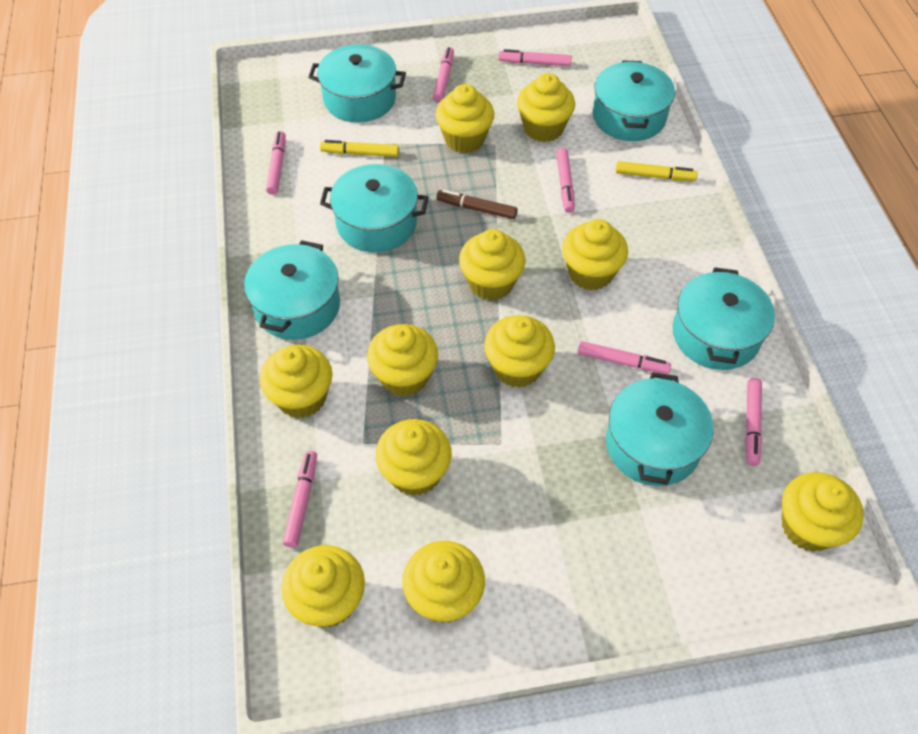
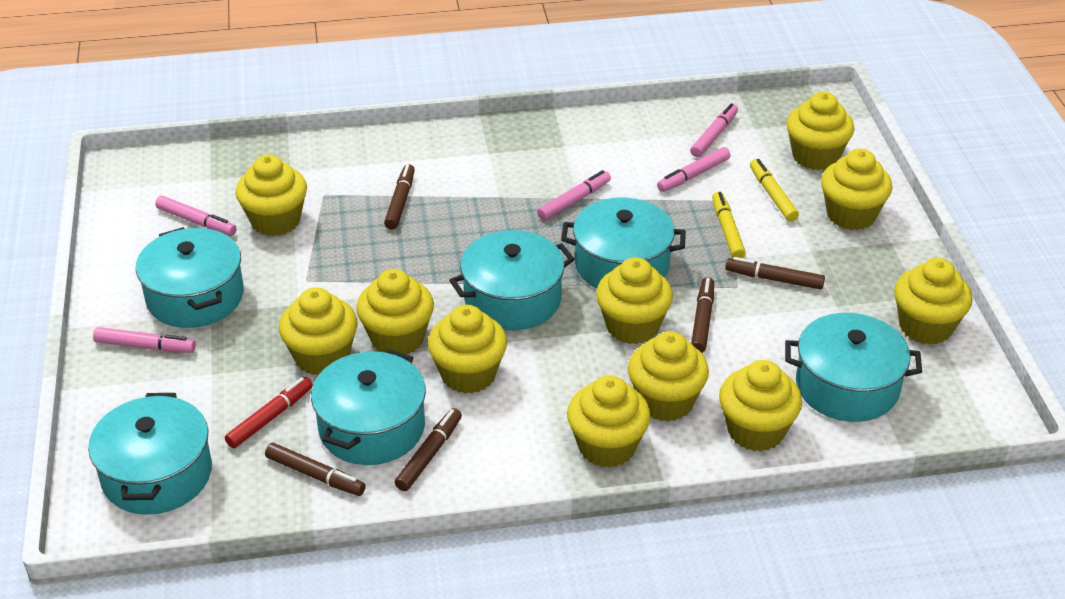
brown marker: [437,189,518,219] = 1 -> [265,443,366,496] [384,164,415,229] [394,408,462,491] [691,277,714,353] [725,257,825,290] = 5
pink marker: [266,131,286,195] [283,451,317,548] [433,47,454,103] [498,49,572,66] [556,148,575,213] [578,341,671,374] [745,378,762,466] = 7 -> [93,327,196,353] [155,196,237,236] [537,170,611,221] [657,147,730,192] [690,103,738,157] = 5
red marker: none = 0 -> [225,377,313,448] = 1

